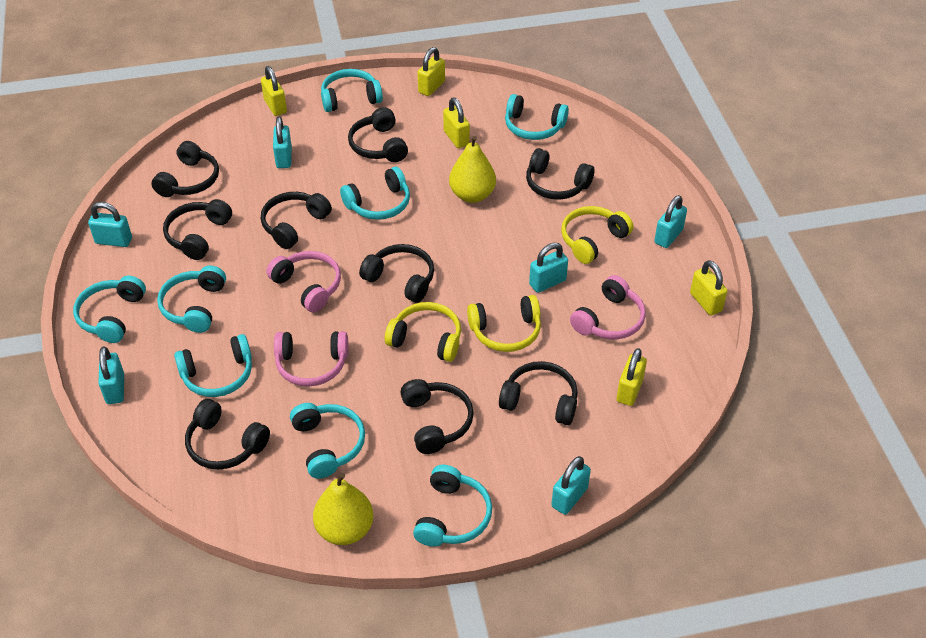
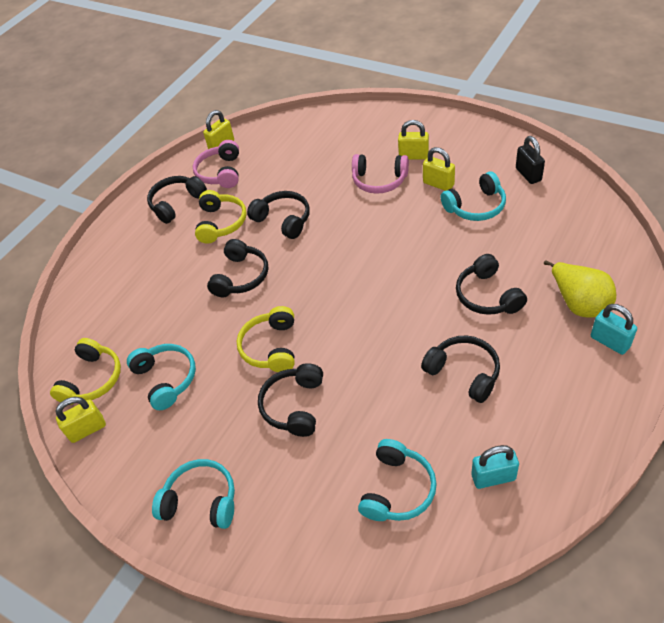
black headphones: [151,141,219,197] [163,199,232,260] [185,399,270,470] [261,192,332,249] [348,107,408,162] [359,244,434,303] [400,379,474,454] [499,361,578,425] [526,148,595,200] = 9 -> [147,176,207,224] [207,239,269,297] [247,191,310,239] [258,363,323,437] [421,336,500,403] [456,254,527,315] = 6
black padlock: none = 0 -> [516,136,545,184] = 1
pink headphones: [266,251,341,312] [274,331,348,387] [570,275,646,339] = 3 -> [193,140,239,188] [352,154,409,194] = 2
turquoise headphones: [73,276,146,343] [157,266,226,333] [174,334,252,397] [290,403,365,479] [321,69,383,112] [340,167,410,220] [413,465,492,547] [505,94,569,140] = 8 -> [127,344,196,410] [152,459,235,529] [358,439,437,521] [441,172,506,221] = 4
turquoise padlock: [88,202,132,247] [98,346,124,404] [273,117,292,168] [529,243,568,293] [551,456,591,515] [654,195,687,248] = 6 -> [471,445,519,489] [591,304,637,355] = 2
yellow padlock: [261,66,287,116] [417,47,445,96] [443,97,470,148] [617,348,647,406] [690,260,727,315] = 5 -> [55,397,106,443] [203,110,234,149] [398,120,429,160] [423,147,455,191] = 4
yellow pear: [313,473,373,545] [449,136,496,203] = 2 -> [544,260,616,318] = 1

